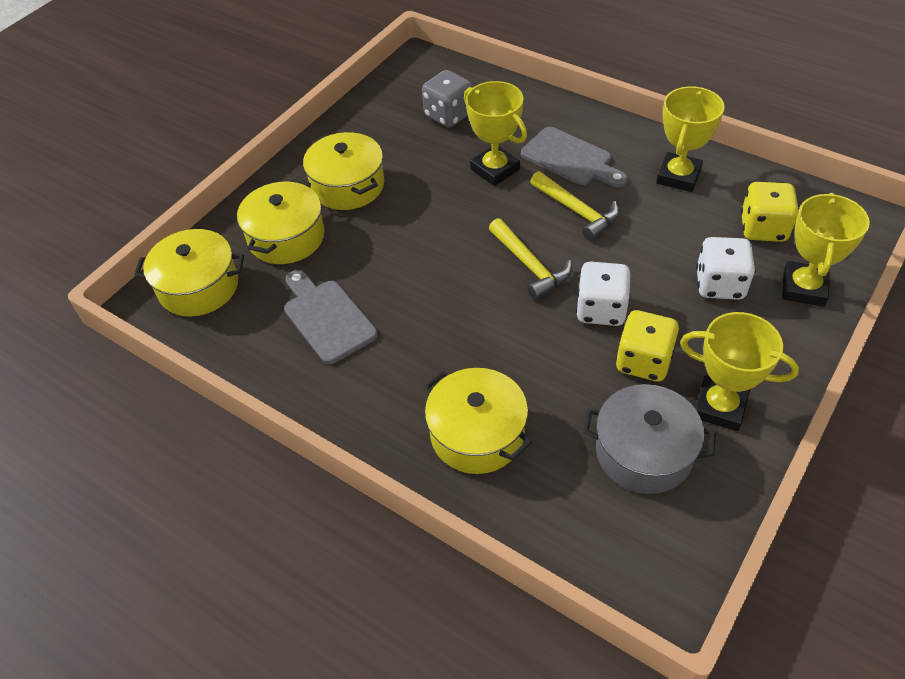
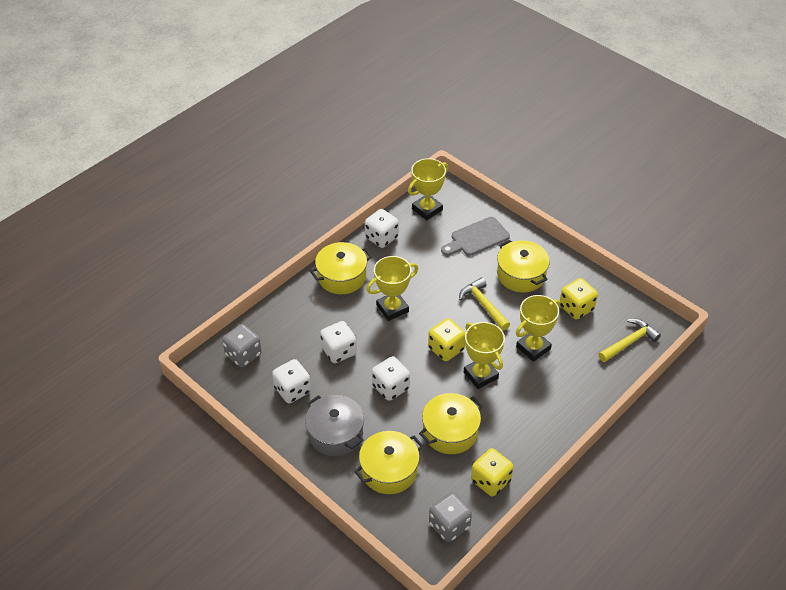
grey cutting board: [284,270,378,364] [521,127,628,187] = 2 -> [441,217,510,256] = 1
grey dice: [422,70,472,128] = 1 -> [222,324,262,367] [429,492,472,542] = 2
white dice: [576,262,631,326] [696,237,756,300] = 2 -> [272,359,311,403] [320,321,357,363] [365,209,399,248] [372,356,410,401] = 4
yellow dice: [616,310,679,382] [741,182,798,242] = 2 -> [428,318,465,361] [471,448,513,496] [560,278,598,319] = 3

